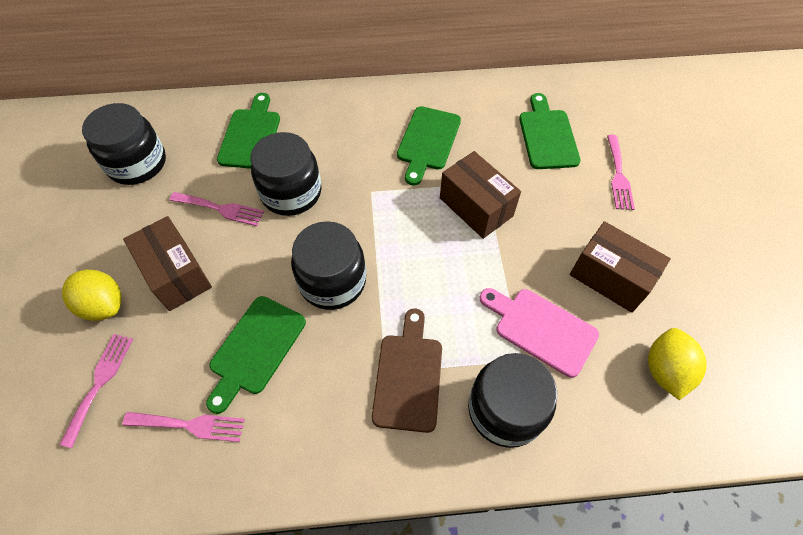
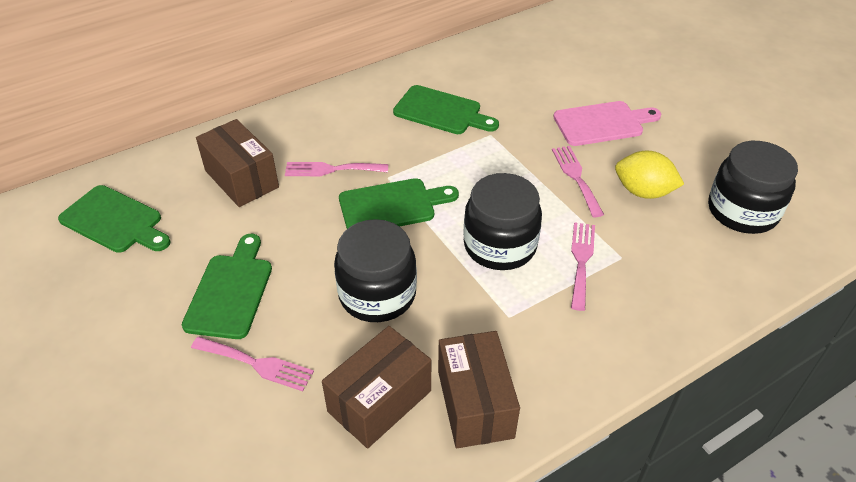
black jar: [82,103,166,185] [251,132,322,216] [291,221,366,310] [468,353,557,448] = 4 -> [334,219,417,322] [463,173,542,270] [708,141,798,234] = 3
brown cutting board: [372,309,442,433] = 1 -> none = 0
yellow lemon: [62,270,122,321] [648,328,707,400] = 2 -> [615,151,684,199] = 1

